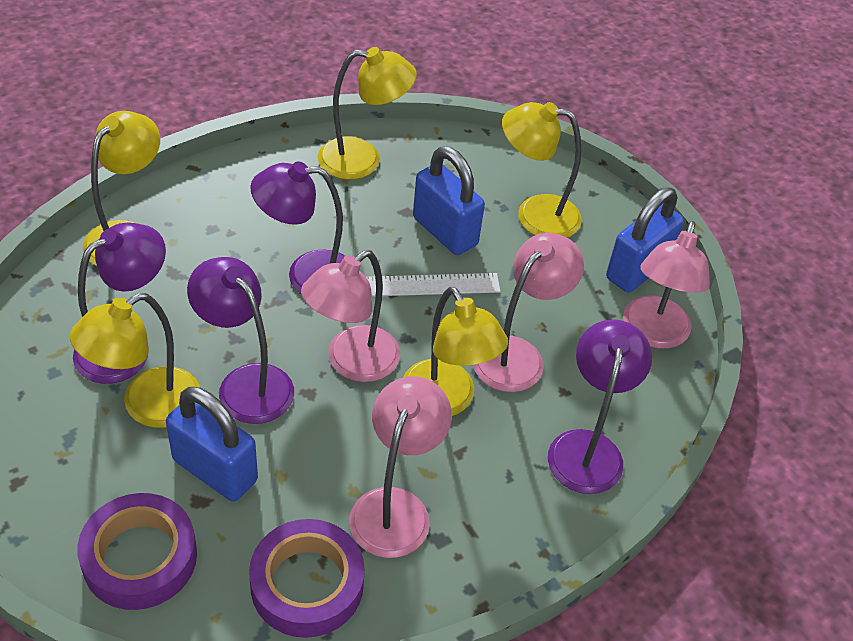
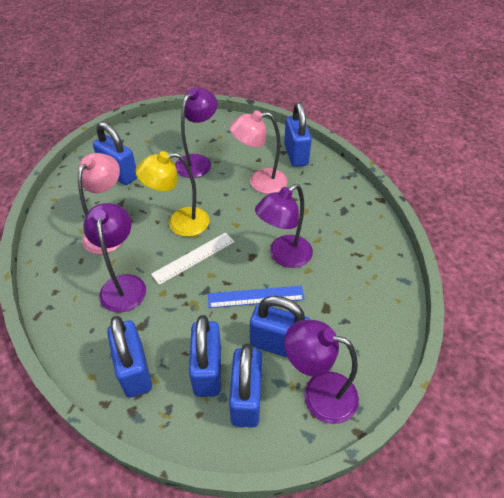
blue padlock: [166,387,258,502] [413,146,485,255] [606,187,684,292] = 3 -> [93,122,137,185] [107,316,152,398] [189,315,221,397] [229,343,262,427] [250,296,311,358] [284,102,312,167] = 6
blue ruler: none = 0 -> [208,286,305,308] = 1
pink lamp: [301,250,401,382] [349,376,452,558] [473,233,584,392] [623,221,710,349] = 4 -> [78,153,123,254] [230,110,287,194] = 2
purple tape: [77,493,197,610] [249,519,365,638] = 2 -> none = 0
yellow lamp: [70,293,200,428] [83,111,160,266] [318,47,417,180] [403,287,508,416] [502,102,582,238] = 5 -> [135,151,209,237] = 1

